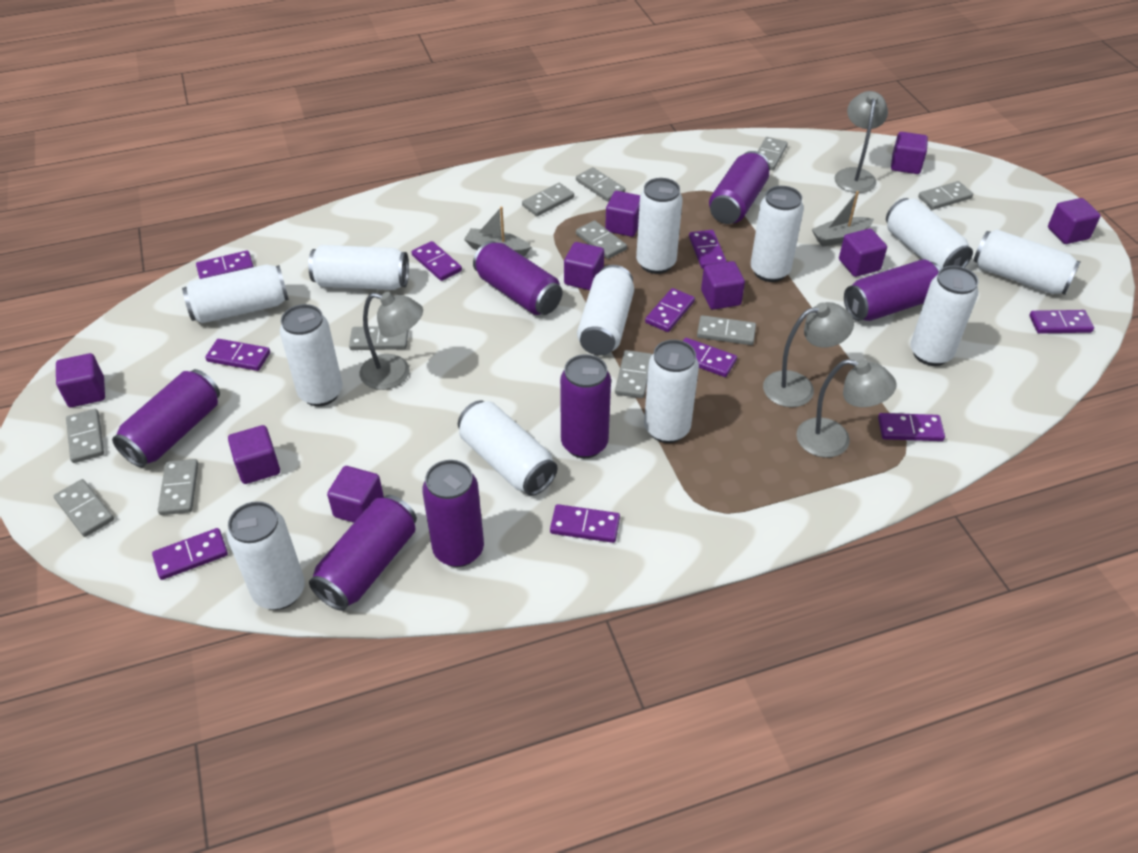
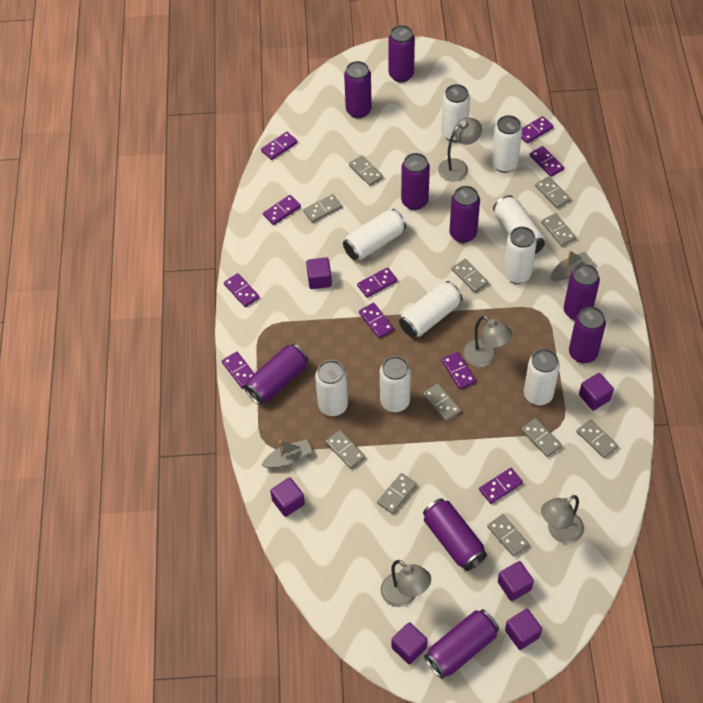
purple can: [112,369,220,468] [309,495,417,611] [422,460,484,567] [473,241,562,315] [560,354,611,458] [709,151,770,224] [844,259,941,321] = 7 -> [244,344,309,405] [344,61,372,118] [389,25,415,82] [401,153,430,210] [423,498,487,571] [424,609,499,679] [449,186,480,243] [564,264,600,321] [569,307,606,363] = 9
purple cube: [56,353,105,407] [228,425,280,484] [327,466,384,523] [564,242,604,290] [605,191,640,237] [701,261,745,310] [839,229,887,277] [891,132,928,174] [1048,198,1101,244] = 9 -> [270,478,305,517] [306,257,332,289] [391,622,428,664] [498,561,534,601] [505,609,542,650] [579,373,614,411] = 6
white can: [182,264,289,323] [227,501,305,610] [280,304,342,406] [308,245,409,290] [458,400,558,496] [577,265,634,356] [636,178,683,274] [644,340,699,443] [751,186,804,282] [886,198,973,269] [910,266,978,366] [973,229,1081,295] = 12 -> [315,360,348,416] [343,209,406,260] [380,356,411,412] [399,281,463,338] [441,84,470,142] [491,115,522,173] [493,195,545,254] [503,226,537,284] [524,349,560,405] = 9

